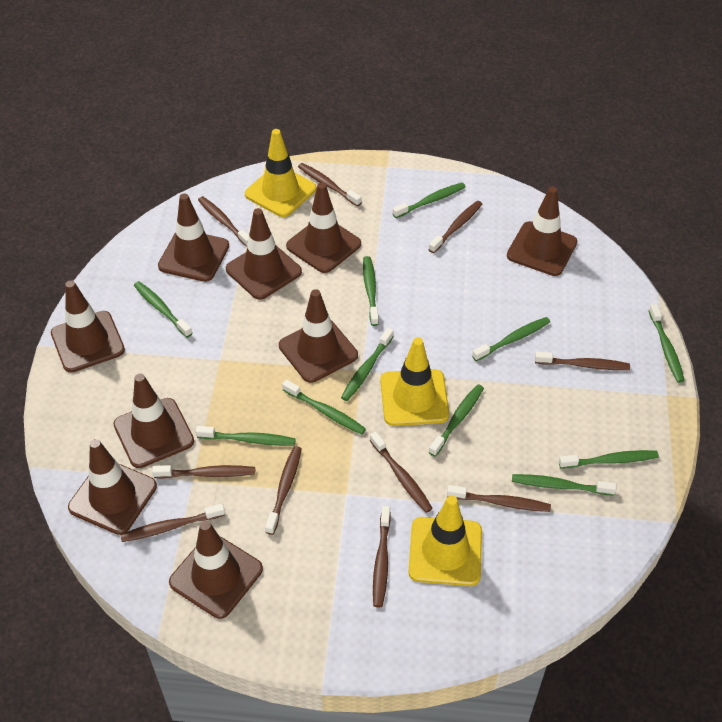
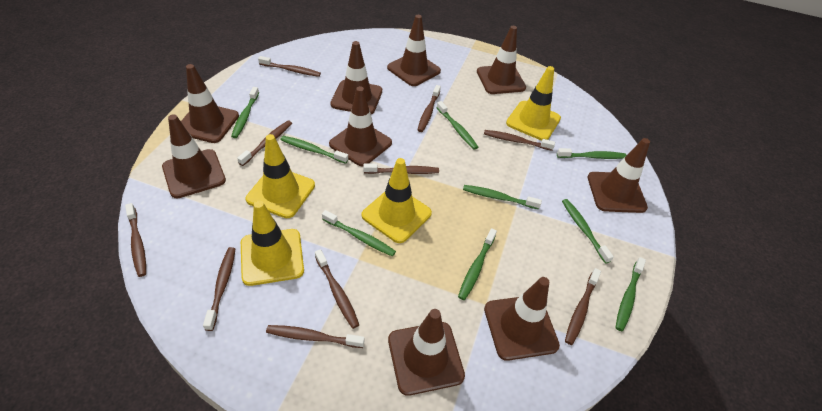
green toothbrush: [134,281,192,338] [196,426,296,446] [282,380,366,435] [341,328,394,401] [363,256,379,326] [393,183,466,218] [429,384,484,456] [472,317,550,361] [512,474,616,496] [559,450,659,469] [649,304,685,383] = 11 -> [231,87,259,138] [281,136,348,164] [322,210,396,257] [436,101,478,150] [458,228,497,300] [463,185,542,209] [557,148,626,159] [562,199,614,264] [615,257,646,331] = 9
yellow traffic cone: [245,129,316,217] [380,337,449,426] [408,496,482,586] = 3 -> [241,201,304,286] [246,134,315,218] [362,158,432,243] [506,66,561,141] = 4

